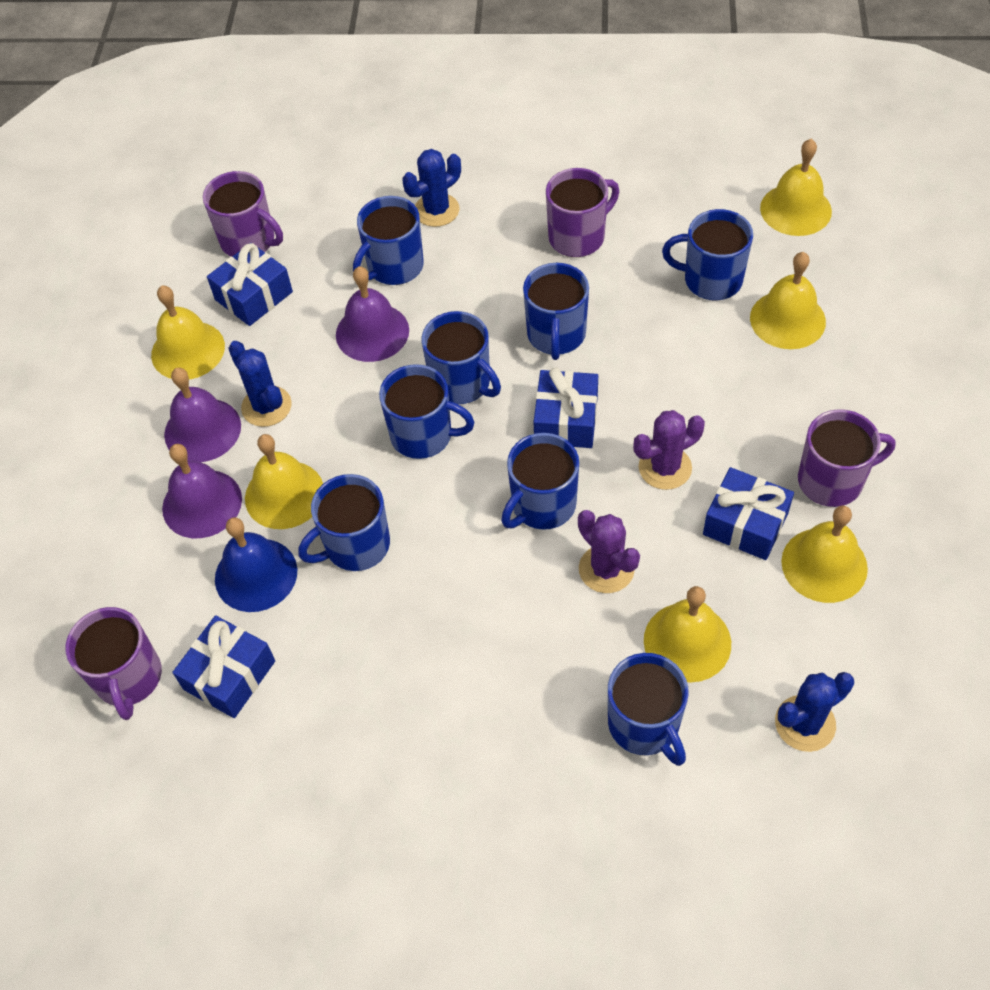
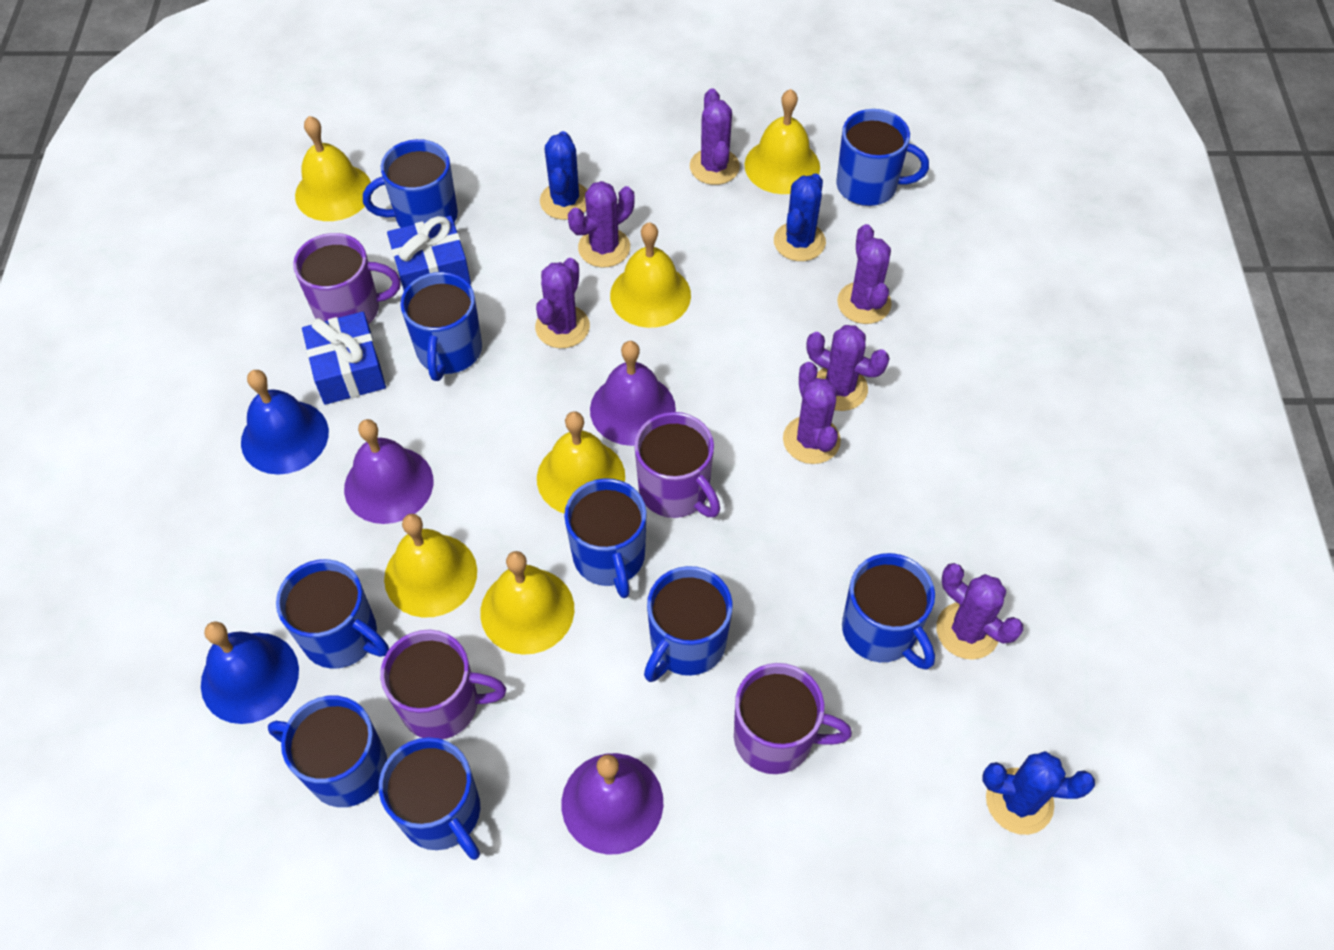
blue bell: [215,517,297,612] = 1 -> [201,621,299,724] [241,370,329,475] = 2
blue gift: [172,615,275,718] [207,243,293,326] [533,367,598,448] [703,467,794,560] = 4 -> [302,312,386,405] [387,216,471,290] = 2
blue mug: [298,474,390,571] [353,196,424,285] [379,364,475,459] [422,311,501,404] [501,433,579,530] [523,263,589,360] [608,653,689,766] [662,209,753,300] = 8 -> [268,696,387,807] [276,559,389,669] [363,139,458,228] [379,737,480,860] [400,272,482,381] [564,478,647,598] [644,566,733,682] [836,109,929,206] [842,553,935,669] = 9
purple cactus: [578,510,640,593] [633,410,705,490] = 2 -> [535,258,590,348] [568,181,635,267] [690,88,740,185] [783,362,841,464] [806,325,889,411] [837,224,892,324] [936,563,1023,660] = 7

